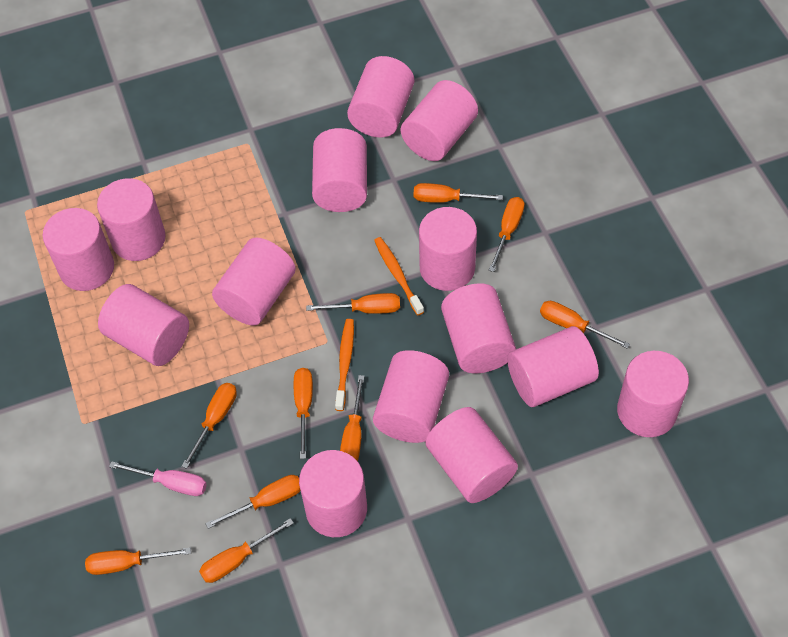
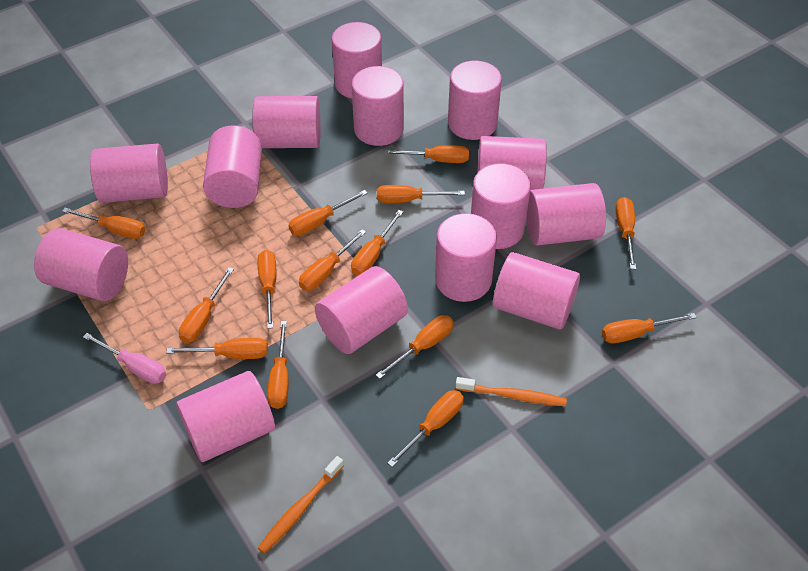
orange screwdriver: [85,547,191,575] [181,383,237,469] [199,518,294,583] [205,475,301,529] [294,368,313,459] [306,293,400,314] [340,375,365,461] [413,183,503,203] [489,197,525,272] [540,301,630,349] = 10 -> [62,208,145,239] [166,338,268,359] [179,267,234,343] [258,250,276,329] [267,321,289,409] [288,190,368,235] [299,229,366,291] [351,210,403,275] [376,315,454,379] [377,185,465,203] [384,145,469,163] [388,390,464,467] [602,313,697,343] [616,197,636,269] = 14

